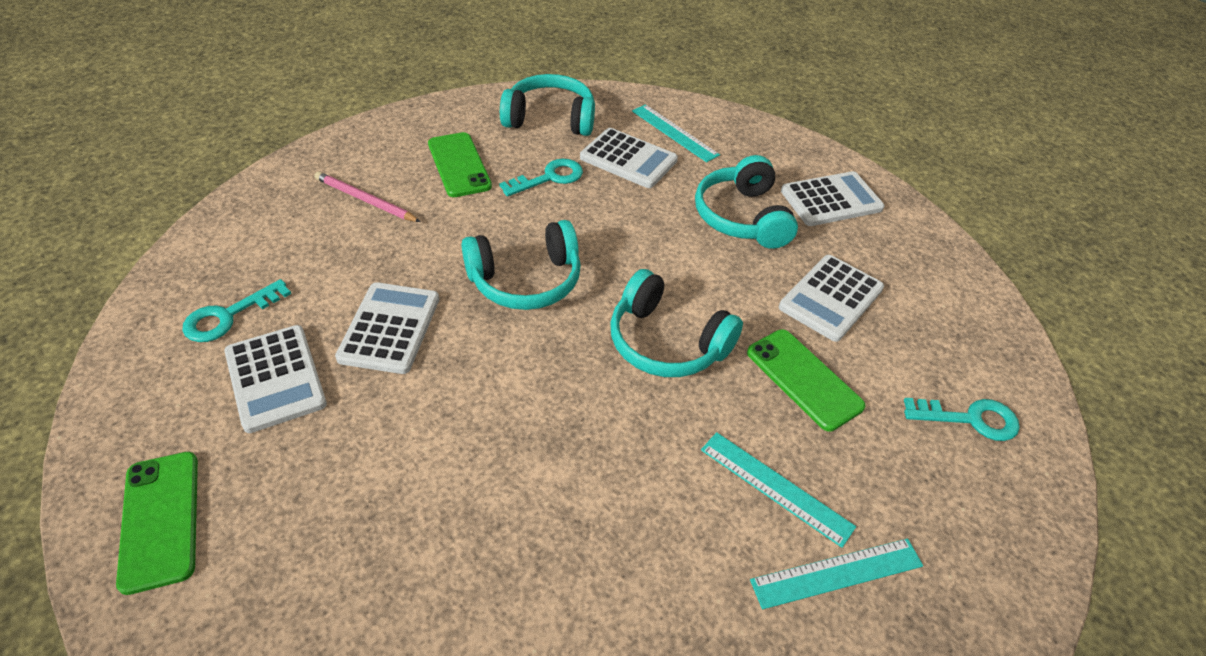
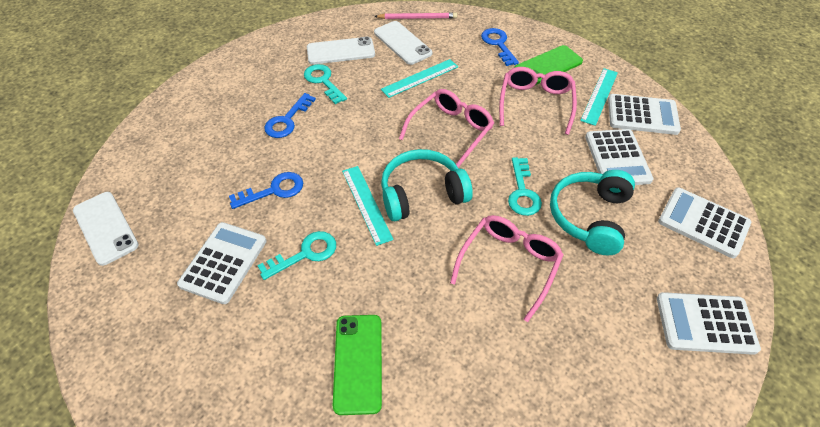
blue key: none = 0 -> [229,172,303,209] [264,93,316,138] [481,28,519,66] = 3
green phone: [116,452,198,595] [428,132,492,197] [747,329,866,432] = 3 -> [333,315,382,415] [514,45,583,85] = 2
pink glasses: none = 0 -> [399,89,494,168] [450,215,563,322] [499,67,577,135] = 3
turquoise headphones: [462,220,581,310] [500,74,595,136] [610,269,743,377] [695,155,798,249] = 4 -> [381,149,473,221] [550,170,635,255] = 2
white phone: none = 0 -> [73,192,139,266] [307,37,375,65] [374,21,432,65] = 3

